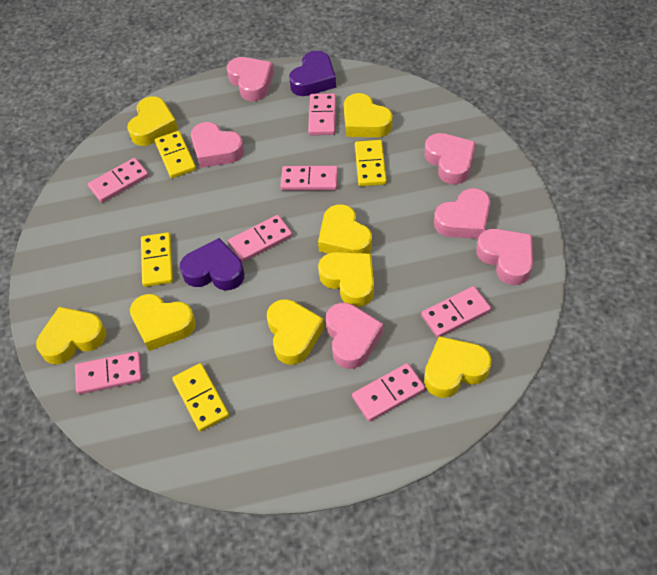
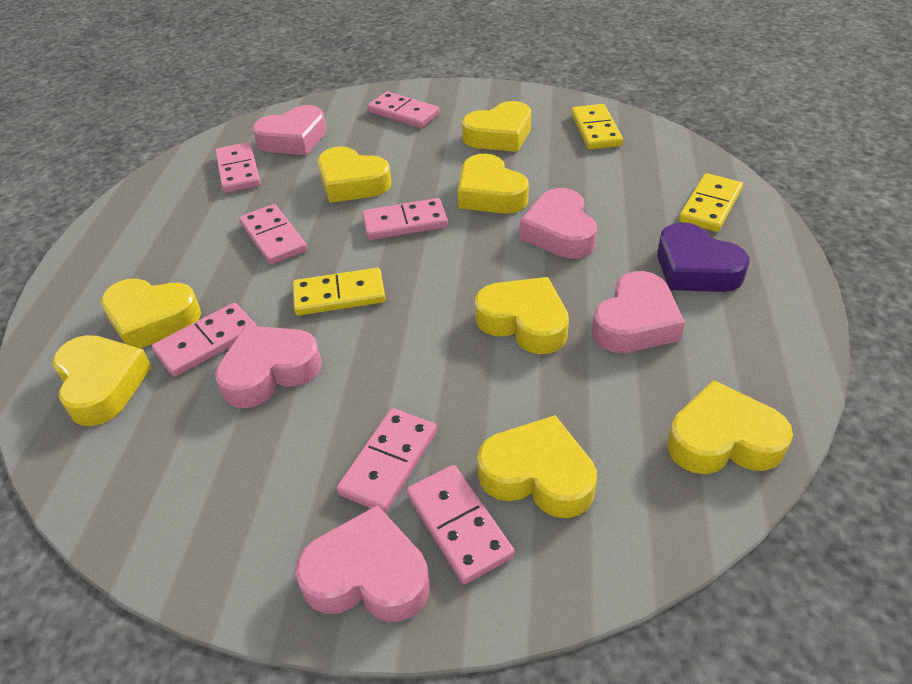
pink heart: [191,122,244,168] [227,57,274,101] [326,303,383,369] [424,133,476,184] [434,188,491,239] [476,229,533,285] = 6 -> [215,325,322,408] [252,105,327,155] [295,505,430,622] [519,188,597,259] [592,271,685,353] = 5
purple heart: [180,238,244,290] [289,51,336,96] = 2 -> [657,222,749,292] = 1
yellow domino: [141,232,173,287] [155,131,196,178] [172,363,229,432] [355,140,387,186] = 4 -> [293,268,386,316] [571,104,623,149] [679,173,743,232] = 3

